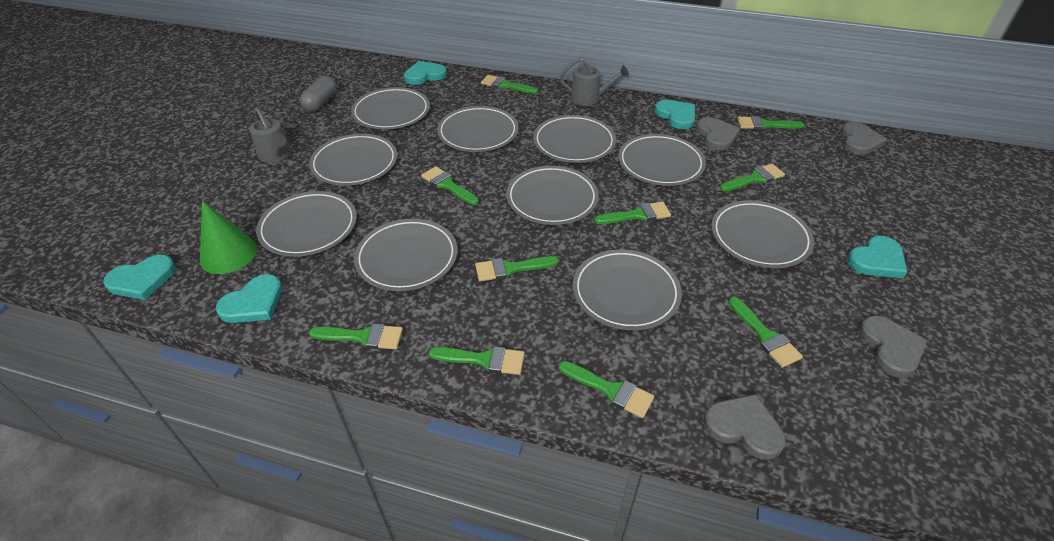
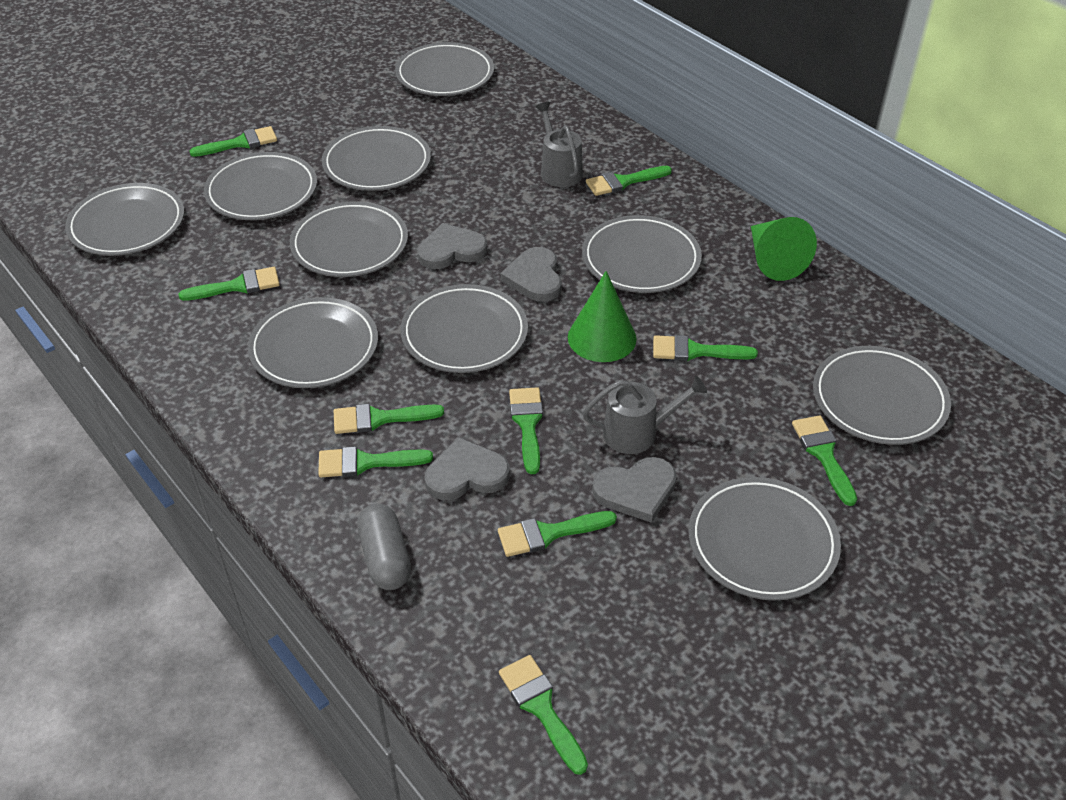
green cone: [200,200,257,274] = 1 -> [568,271,637,362] [751,217,817,281] = 2
turquoise heart: [103,255,176,300] [216,274,282,323] [404,61,447,85] [655,100,695,129] [847,236,907,278] = 5 -> none = 0

